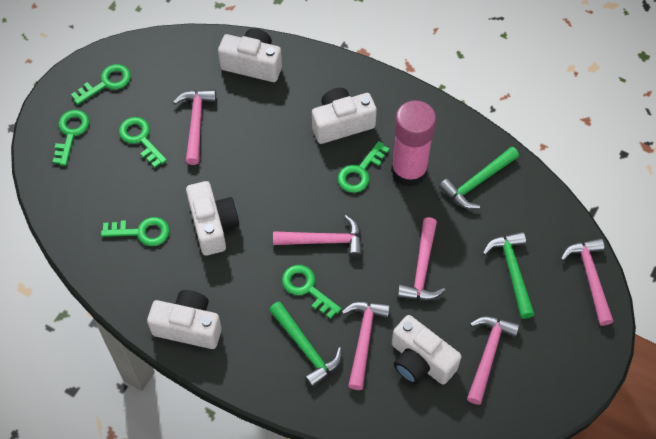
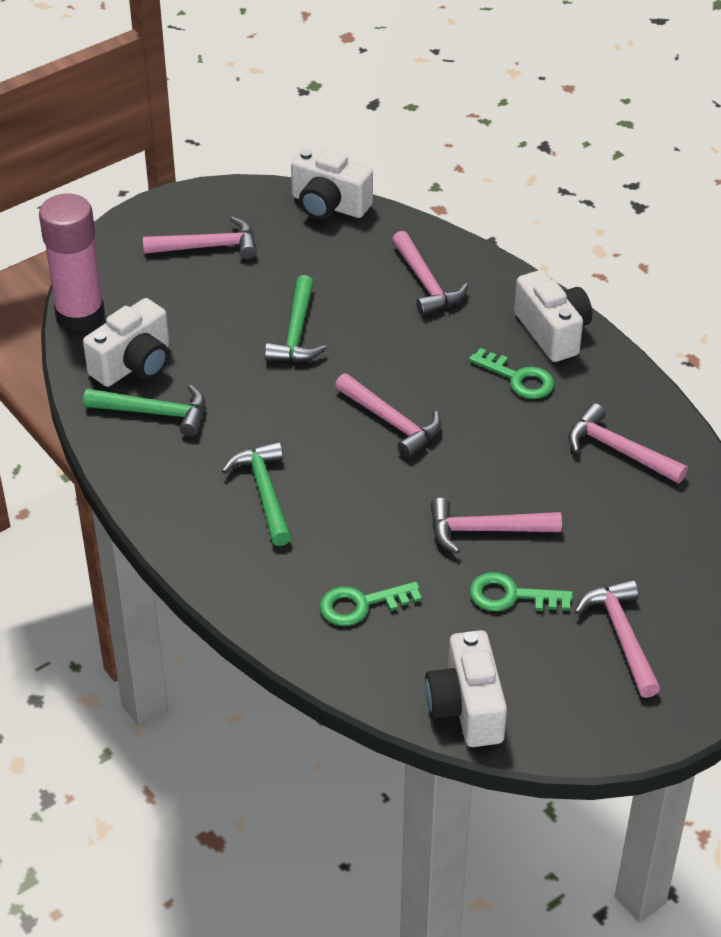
green key: [52,110,90,166] [71,64,131,105] [101,217,170,246] [119,117,167,168] [282,265,342,319] [338,141,389,193] = 6 -> [320,582,422,626] [469,348,554,399] [469,572,573,611] = 3
white camera: [147,290,222,349] [186,181,239,256] [218,28,282,82] [312,88,377,144] [392,315,461,385] = 5 -> [83,298,169,387] [291,148,373,219] [425,630,507,747] [514,270,592,362] = 4

